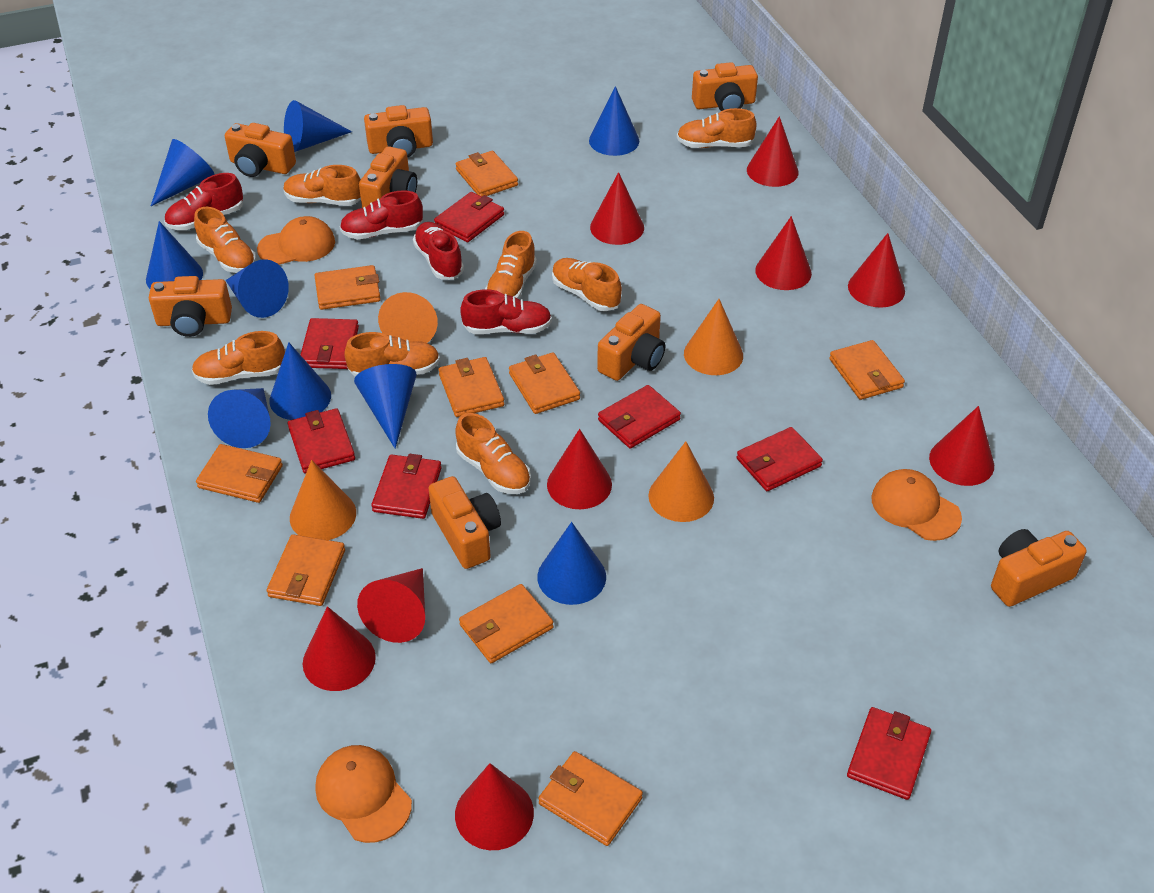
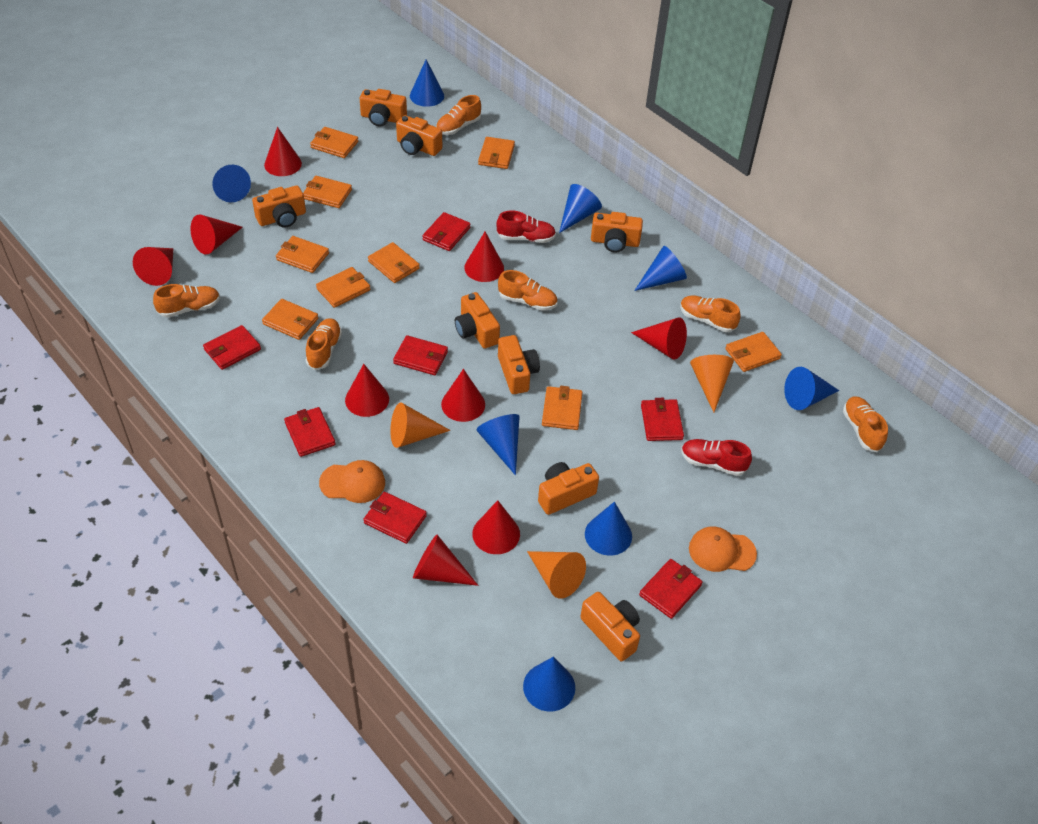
blue cone: [146,221,203,289] [151,139,215,206] [208,388,271,448] [225,259,289,318] [269,342,331,420] [284,100,352,152] [354,364,416,449] [537,522,606,605] [589,86,639,156] = 9 -> [212,165,251,202] [410,60,444,107] [476,414,520,475] [523,657,575,712] [559,184,602,233] [585,502,632,555] [634,246,687,291] [784,367,839,410] = 8
orange cap: [257,216,335,265] [315,745,412,843] [871,469,962,541] = 3 -> [319,460,385,503] [689,526,757,572] = 2
orange cone: [290,460,356,540] [378,292,438,343] [649,441,714,522] [684,299,743,375] = 4 -> [390,402,451,448] [527,551,586,599] [690,355,734,412] = 3
orange shoe: [192,331,285,385] [194,207,256,273] [283,165,361,206] [344,332,440,377] [455,413,531,494] [485,231,537,299] [552,258,622,311] [677,108,757,148] = 8 -> [153,284,220,317] [306,318,342,370] [436,95,481,135] [498,270,557,311] [680,295,741,332] [843,396,888,452] = 6
red shoe: [164,173,243,230] [340,190,423,240] [413,222,464,280] [460,289,552,334] = 4 -> [496,211,556,243] [681,439,752,476] = 2

